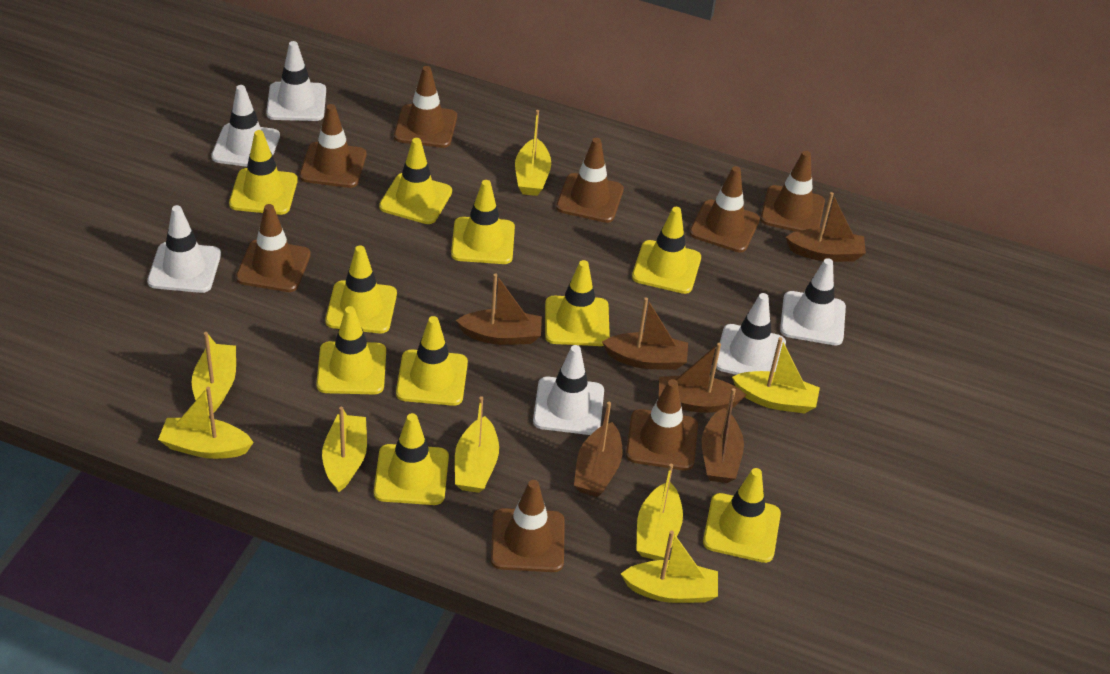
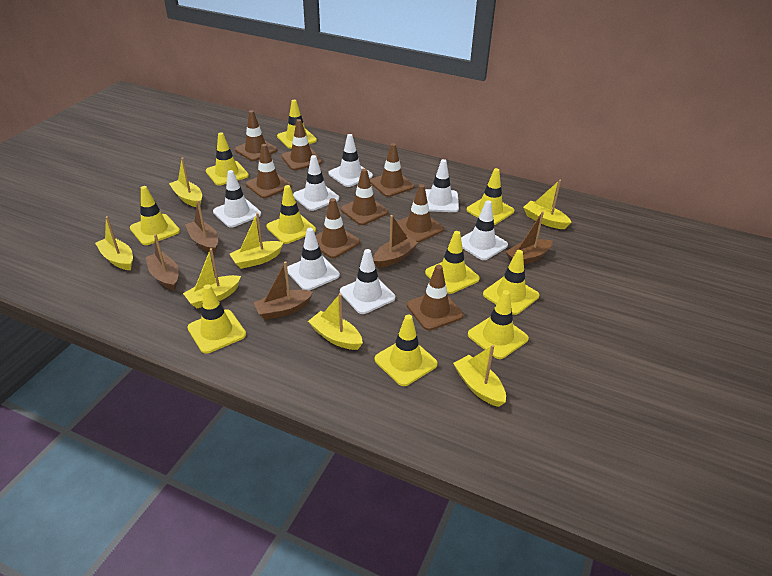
brown boat: [456,273,542,345] [574,402,623,497] [602,297,688,370] [659,343,746,413] [702,388,744,483] [786,192,866,262] = 6 -> [145,234,179,291] [185,200,218,254] [254,261,313,320] [373,215,418,268] [505,211,553,264] = 5
white traffic cone: [147,205,221,293] [211,85,280,167] [266,41,326,121] [533,345,604,435] [716,293,786,375] [780,258,846,345] = 6 -> [213,170,261,228] [287,228,340,290] [293,155,339,211] [328,134,373,187] [340,249,395,314] [425,159,459,212] [461,200,508,260] = 7
yellow boat: [158,387,254,459] [192,332,236,416] [322,407,367,492] [455,396,499,493] [515,110,551,196] [621,530,718,603] [636,464,683,560] [732,337,820,414] = 8 -> [95,216,133,270] [169,157,202,207] [183,248,241,308] [230,213,284,269] [308,293,363,350] [453,345,506,407] [523,180,572,229] = 7

